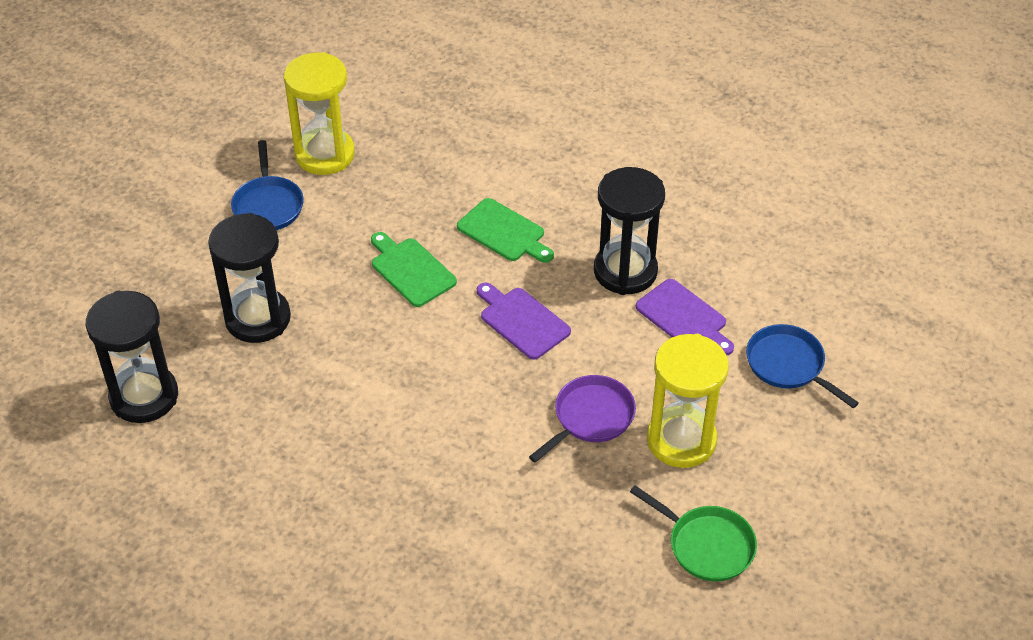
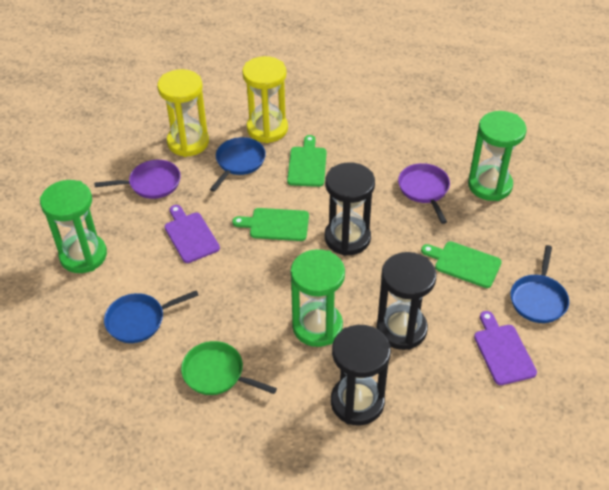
blue pan: [231,140,304,230] [746,324,859,408] = 2 -> [104,290,199,343] [210,137,266,192] [510,245,569,323] = 3
green cutting board: [371,232,457,307] [457,198,554,263] = 2 -> [232,208,309,241] [287,135,327,187] [421,241,502,288] = 3
green hourglass: none = 0 -> [40,180,107,273] [291,249,345,347] [468,111,527,201] = 3
purple pan: [529,375,636,463] = 1 -> [94,160,181,199] [398,163,450,224] = 2

